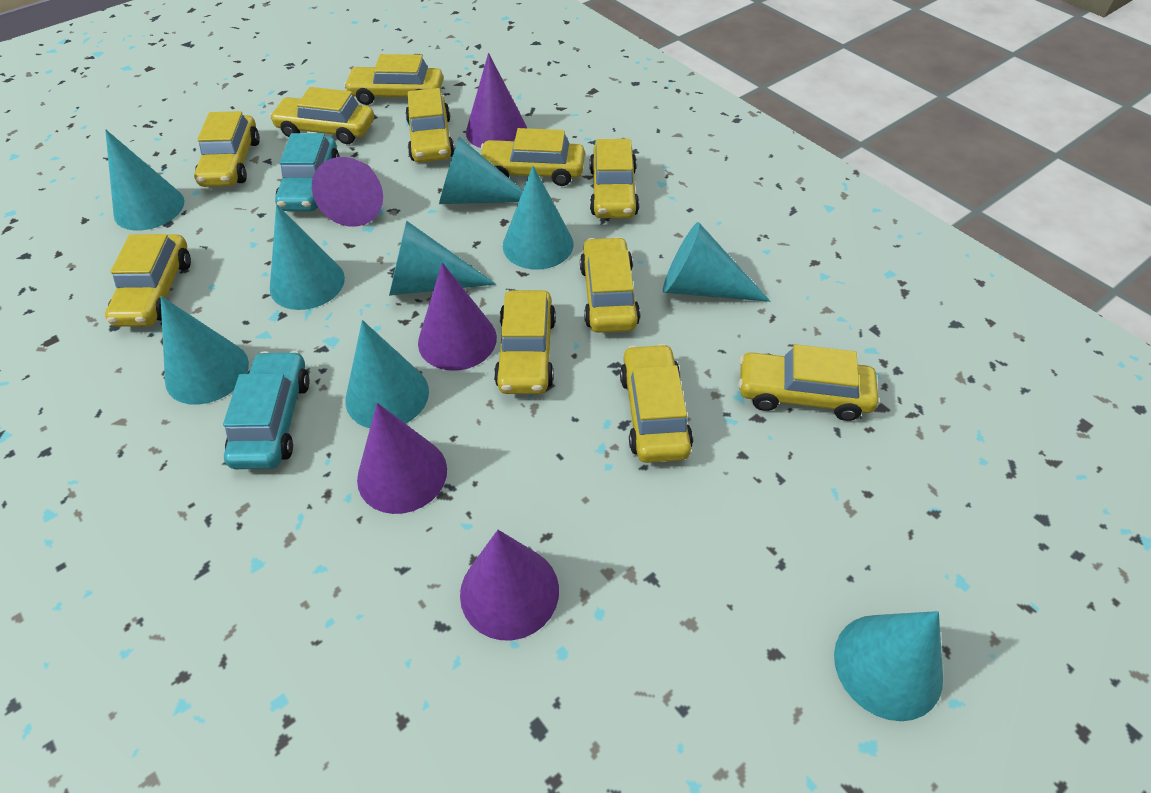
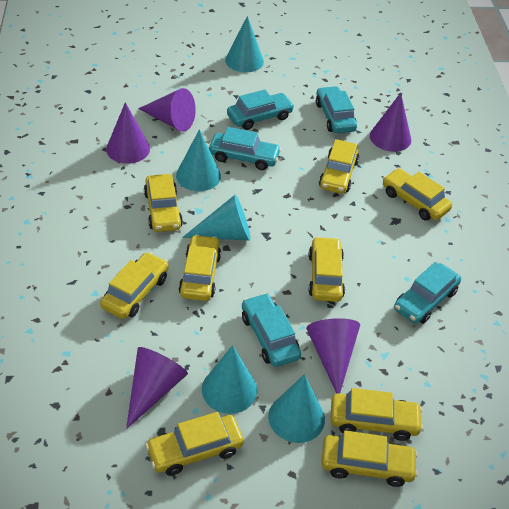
turquoise car: [223,351,310,469] [275,133,340,211] = 2 -> [209,127,281,170] [227,90,294,130] [242,293,301,367] [316,86,357,133] [394,262,461,324] = 5
turquoise cone: [105,129,184,231] [160,296,249,405] [270,205,345,310] [346,320,429,428] [389,220,496,296] [439,137,523,204] [503,166,573,269] [663,222,770,302] [834,611,943,721] = 9 -> [176,129,221,191] [183,195,251,241] [202,345,257,414] [225,16,264,72] [268,374,325,443] = 5
yellow car: [105,234,191,327] [194,111,260,187] [270,87,374,144] [344,54,443,105] [405,88,455,162] [481,128,585,186] [494,290,556,394] [580,237,640,333] [590,139,639,218] [620,344,693,463] [738,344,878,421] = 11 -> [100,252,168,319] [144,174,183,232] [145,412,244,476] [179,235,221,301] [308,237,345,302] [319,139,359,194] [322,430,418,487] [330,388,423,441] [383,168,452,221] = 9

